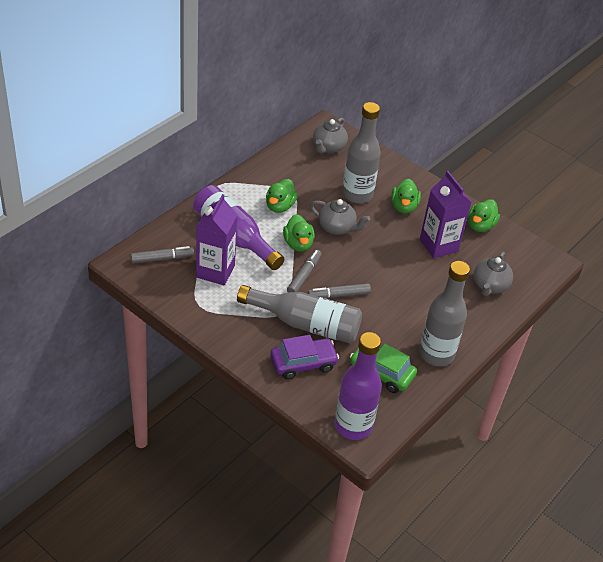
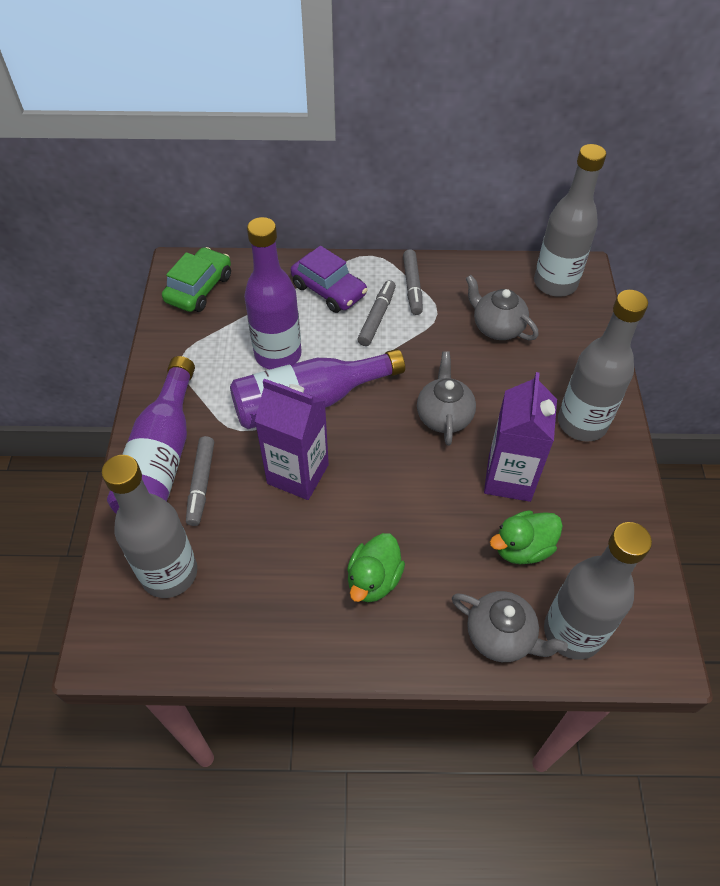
green duck: [266,179,298,213] [283,214,315,252] [391,179,421,213] [468,199,500,232] = 4 -> [347,533,405,602] [490,510,563,564] = 2
grey bottle: [237,285,362,344] [342,102,381,203] [419,261,470,366] = 3 -> [102,455,197,598] [534,144,607,297] [544,522,652,660] [558,290,648,442] = 4
purple bottle: [193,185,284,270] [334,332,382,440] = 2 -> [107,356,195,513] [230,349,405,429] [244,217,302,370] = 3

